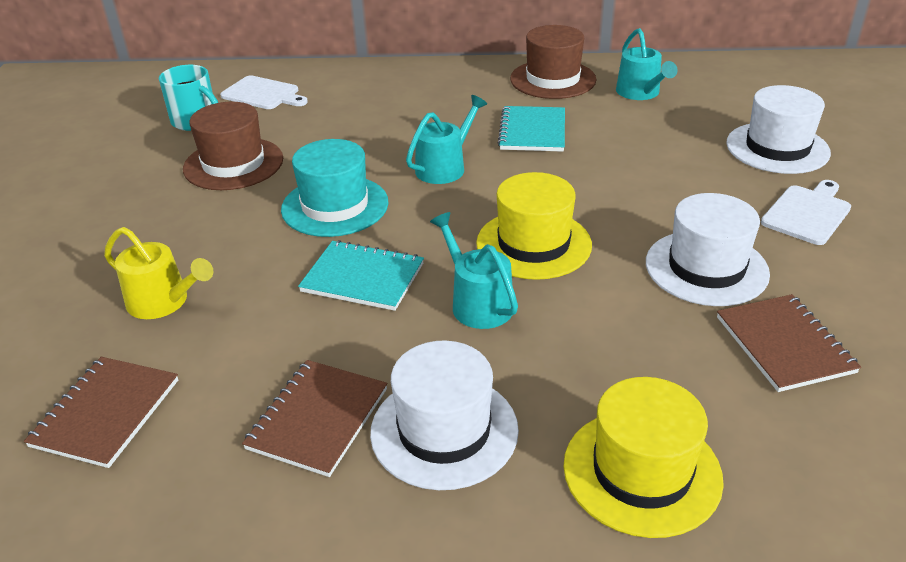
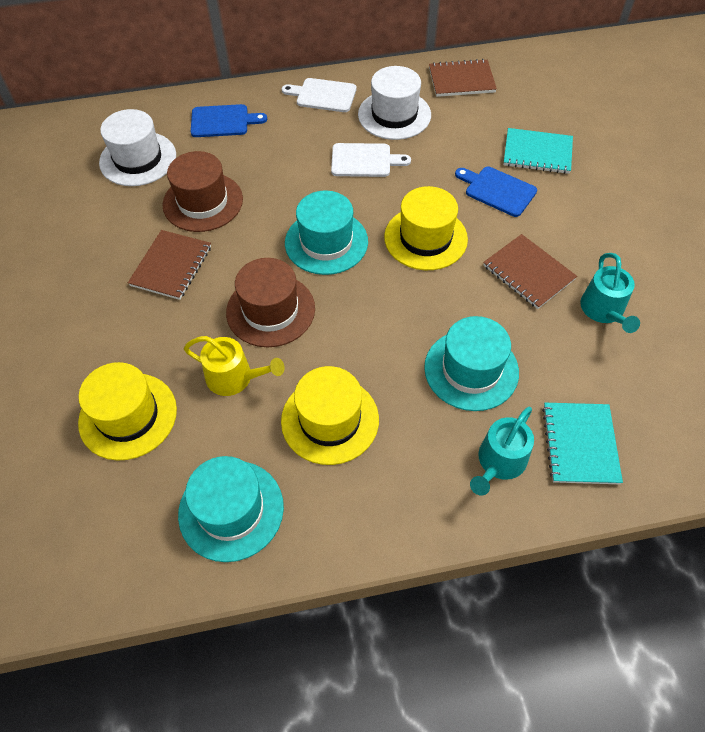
blue cutting board: none = 0 -> [191,104,267,137] [455,167,537,217] = 2
turquoise hat: [281,139,389,237] = 1 -> [178,456,284,562] [285,191,368,275] [424,316,519,411] = 3
turquoise mug: [159,65,218,131] = 1 -> none = 0
turquoise watering can: [406,95,487,184] [430,212,518,329] [616,28,678,100] = 3 -> [470,407,534,496] [580,253,640,333] = 2
white hat: [370,341,519,490] [646,193,770,306] [726,85,831,174] = 3 -> [99,109,176,186] [358,66,431,140] = 2
yellow hat: [476,172,592,280] [563,377,724,538] = 2 -> [78,362,177,461] [281,366,379,465] [384,186,468,270] = 3

